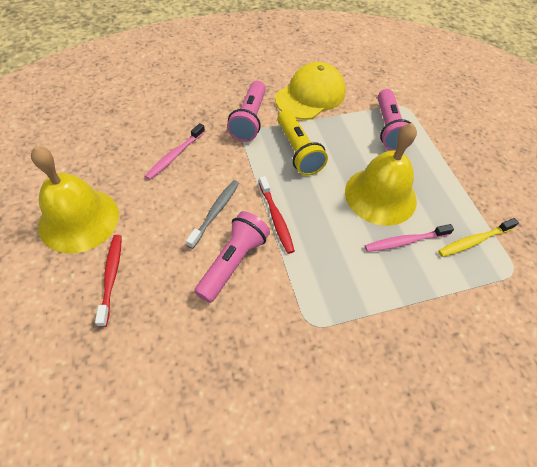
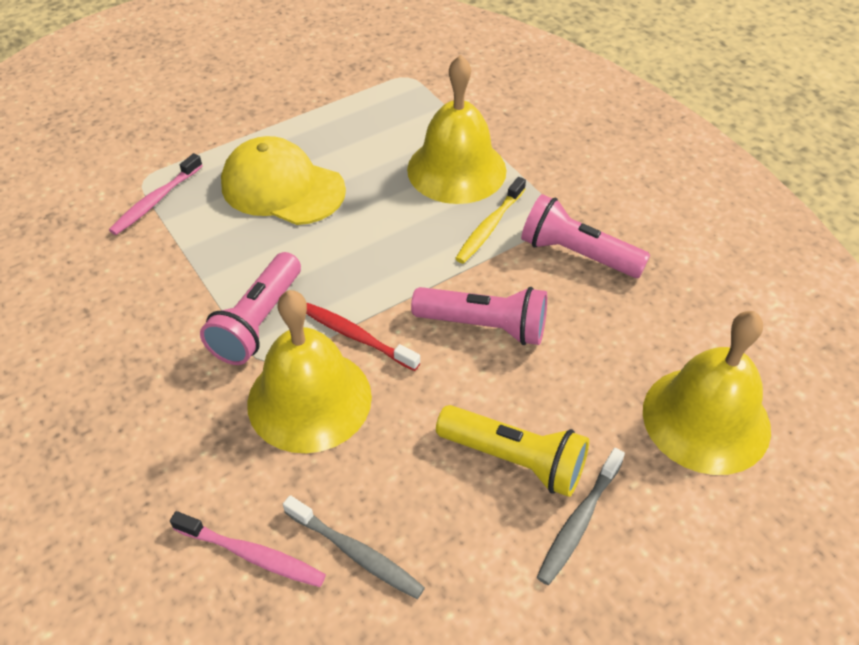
grey toothbrush: [186,180,239,249] = 1 -> [283,495,425,599] [537,448,625,585] = 2
red toothbrush: [95,235,122,327] [259,176,295,254] = 2 -> [306,303,421,371] = 1
yellow bell: [31,146,119,253] [345,123,417,226] = 2 -> [247,290,372,453] [407,55,506,204] [643,311,771,475] = 3

